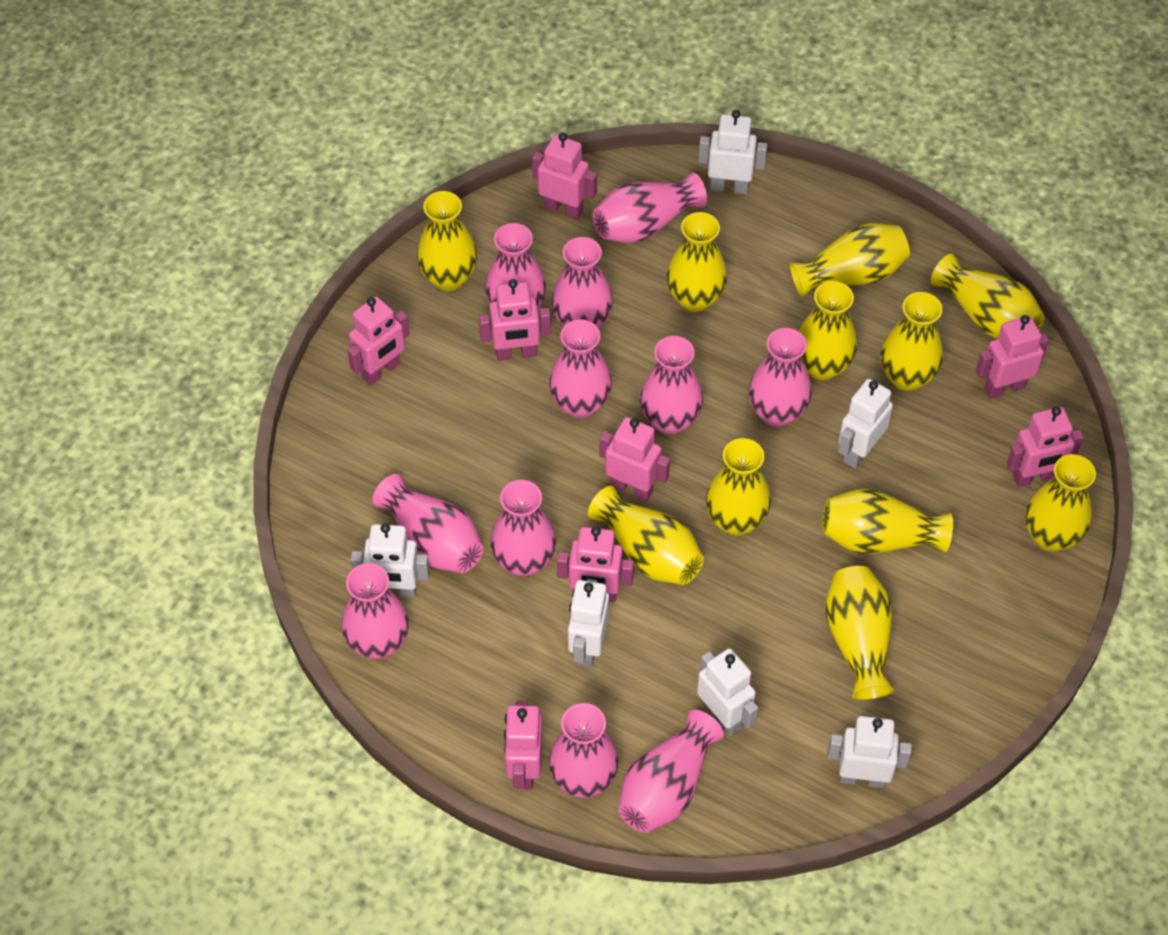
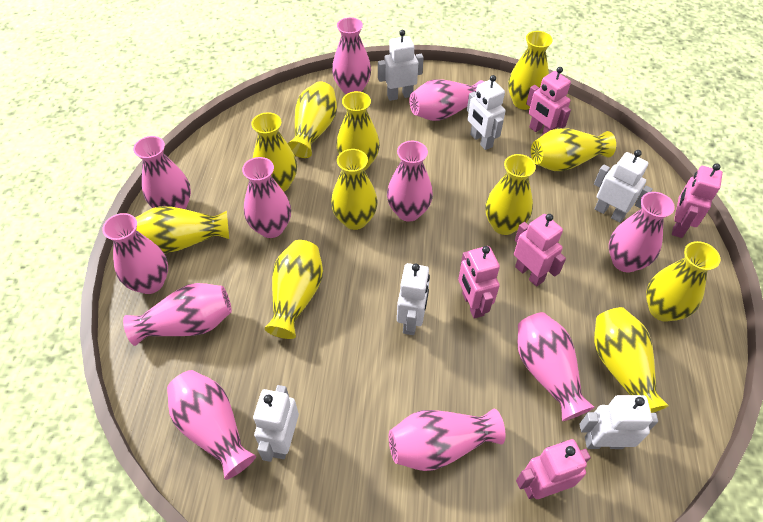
pink robot: [347,296,410,385] [479,279,551,361] [504,701,543,790] [532,133,597,220] [557,527,634,602] [599,417,670,501] [976,315,1049,399] [1006,406,1084,487] = 8 -> [458,246,500,319] [514,214,566,287] [516,439,591,499] [526,67,571,135] [672,163,723,238] = 5

